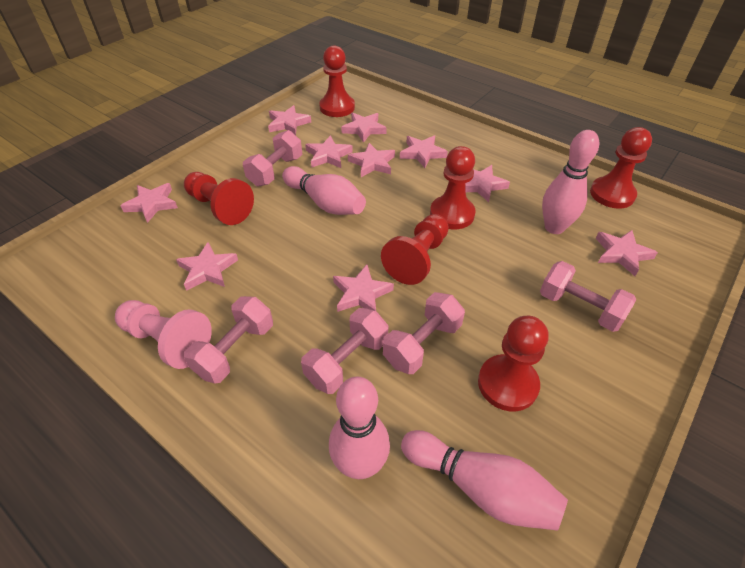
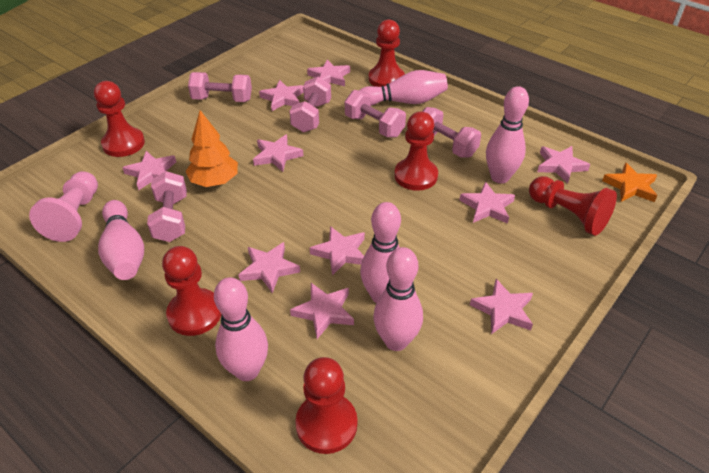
orange star: none = 0 -> [602,163,657,202] = 1
orange tree: none = 0 -> [185,110,238,187] = 1
pink bowling pin: [282,166,366,215] [329,376,390,479] [401,430,568,531] [542,130,599,234] = 4 -> [98,200,144,280] [214,277,268,381] [360,70,448,106] [360,202,401,303] [373,247,423,351] [486,86,529,183] = 6

